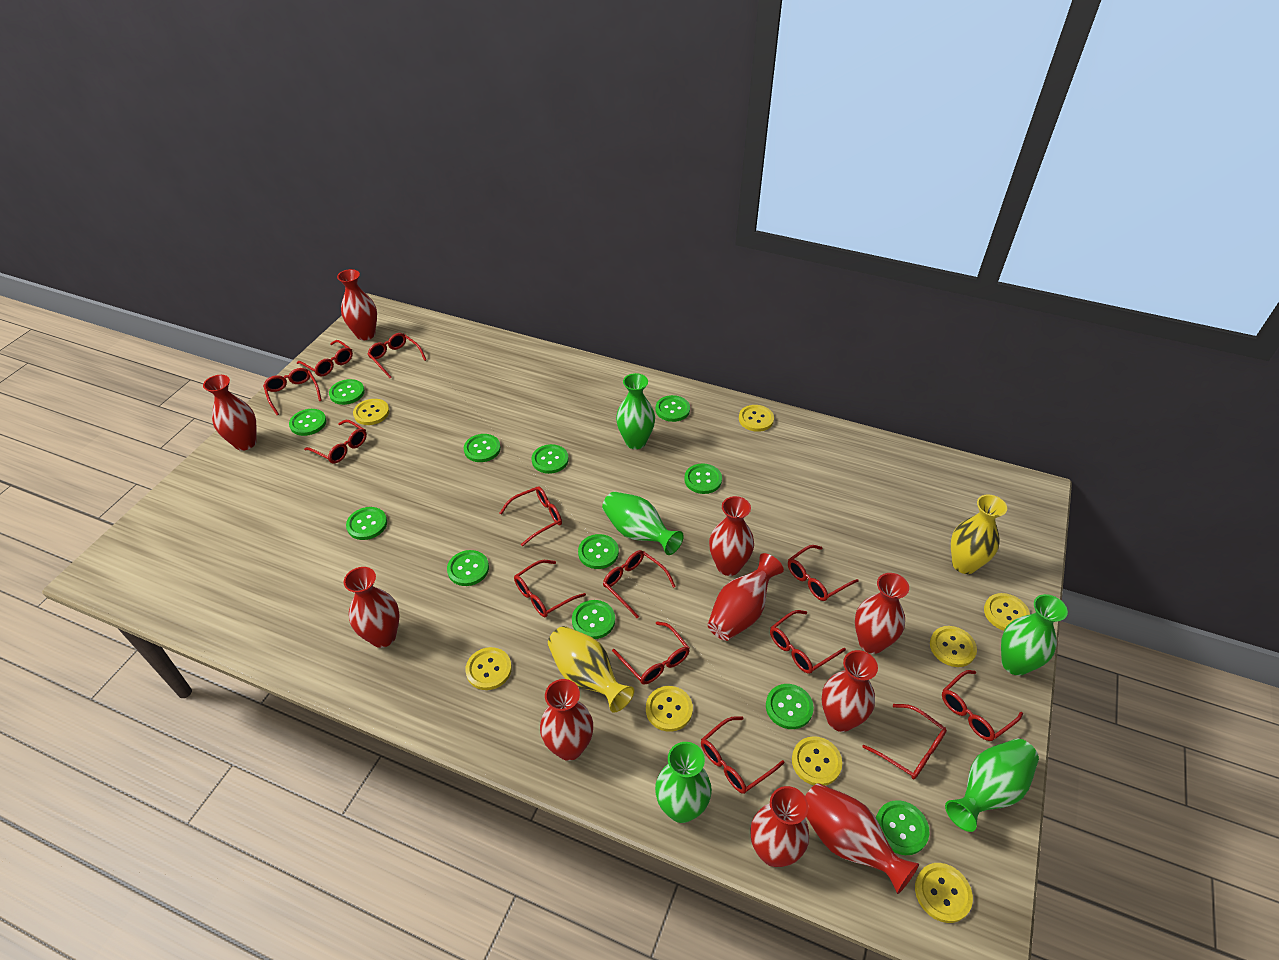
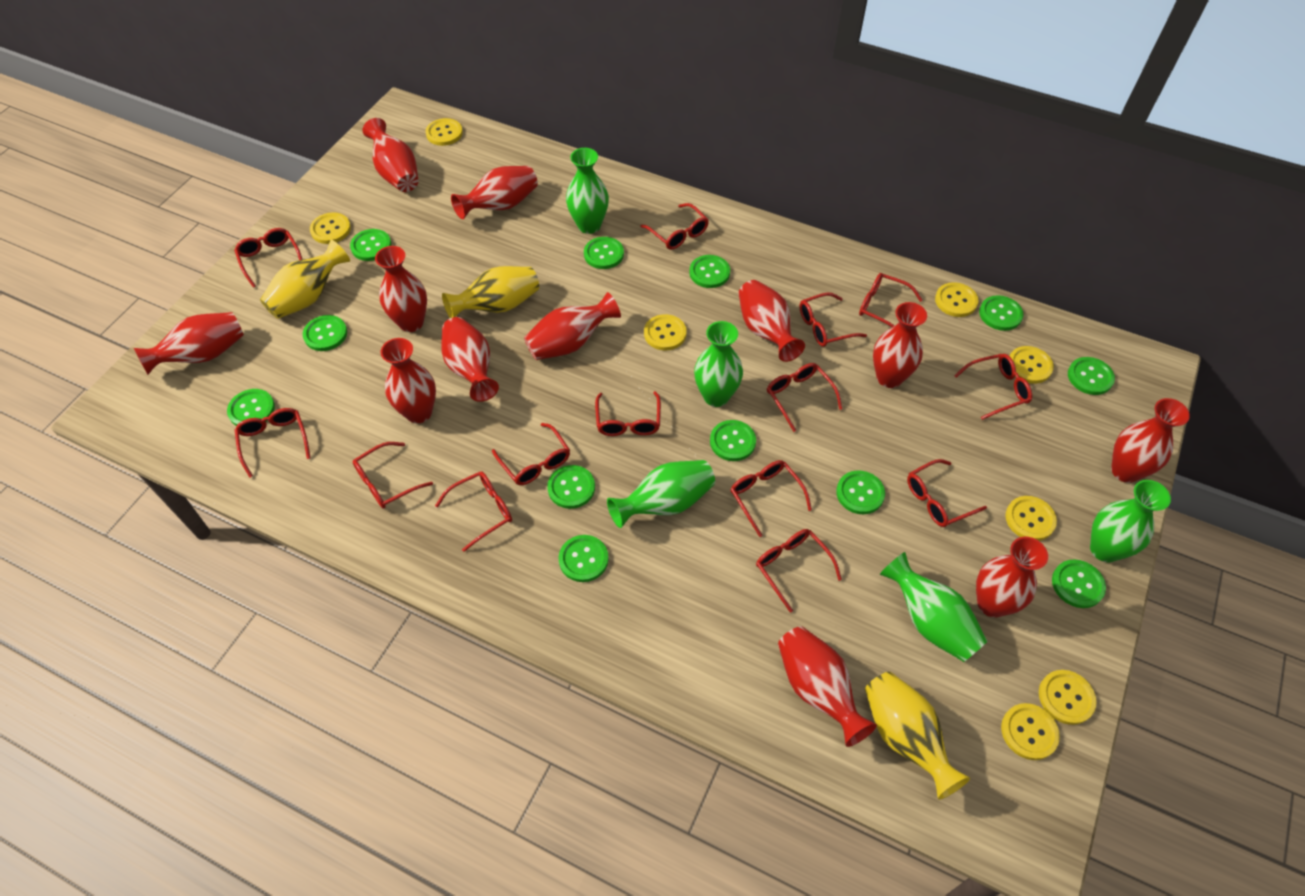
red glasses: [263,368,322,415] [297,340,353,377] [304,420,367,463] [367,333,426,378] [500,486,562,546] [514,560,586,617] [603,550,676,618] [612,622,690,685] [701,716,784,794] [770,610,846,674] [788,545,859,601] [862,704,947,779] [942,670,1023,741] = 13 -> [234,228,302,288] [235,408,311,478] [353,442,433,509] [435,472,512,552] [492,423,570,485] [595,391,661,436] [640,203,709,250] [730,460,812,537] [756,529,842,613] [767,363,842,432] [799,292,867,347] [859,273,922,327] [907,459,987,527] [954,354,1032,420] = 14
red vase: [203,375,257,451] [337,269,377,341] [344,567,400,648] [540,679,593,761] [708,553,784,641] [709,496,754,576] [750,786,809,867] [805,783,919,894] [821,650,878,732] [855,573,909,654] = 10 -> [134,312,244,375] [363,118,419,192] [375,246,427,332] [380,338,436,423] [441,317,499,402] [451,166,538,219] [524,292,621,360] [739,280,805,362] [778,626,877,747] [873,302,927,388] [976,537,1048,618] [1111,398,1190,483] = 12
yellow vase: [548,626,634,713] [951,494,1007,574] = 2 -> [260,240,350,319] [442,266,539,318] [865,672,970,800] = 3

